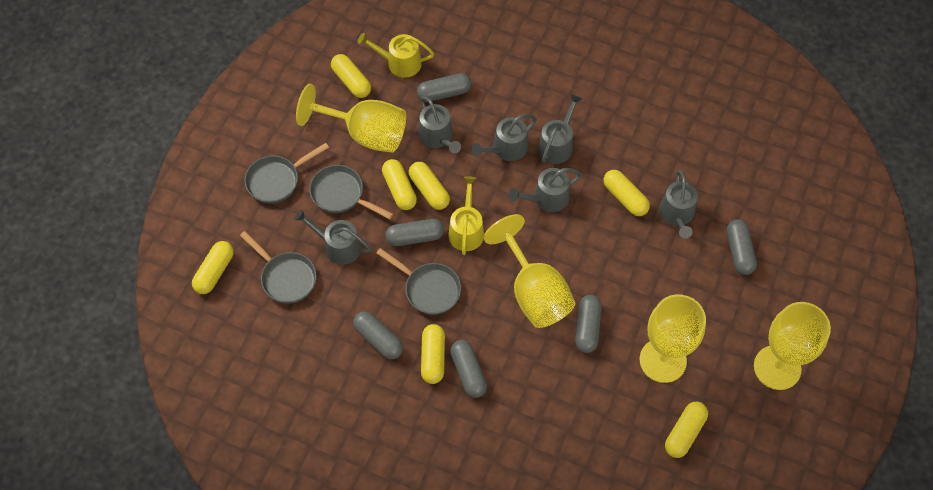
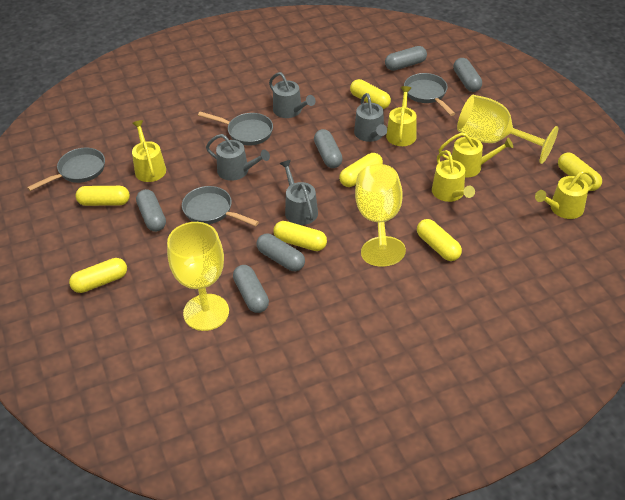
grey watering can: [294,210,371,265] [419,96,461,153] [472,114,537,161] [509,168,582,212] [538,94,582,164] [659,170,698,238] = 6 -> [206,134,270,181] [269,72,316,118] [280,160,318,225] [354,93,387,142] = 4
yellow goblet: [296,84,406,153] [484,214,575,328] [640,294,706,383] [754,302,831,390] = 4 -> [167,222,229,331] [355,164,406,267] [457,95,558,164] = 3
yellow watering can: [358,33,434,78] [449,176,484,255] = 2 -> [132,120,166,182] [386,86,417,146] [432,150,475,202] [439,133,513,178] [535,170,596,219] = 5

